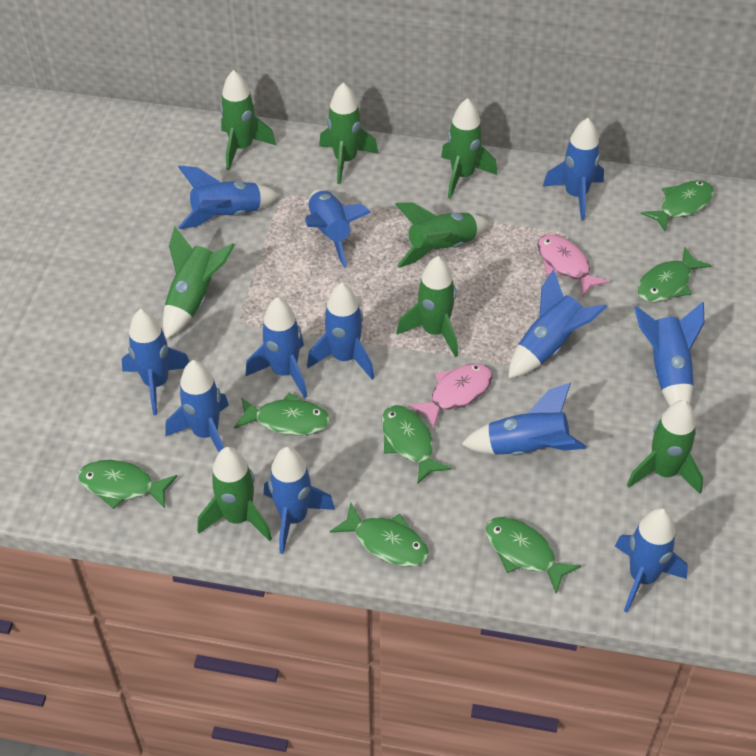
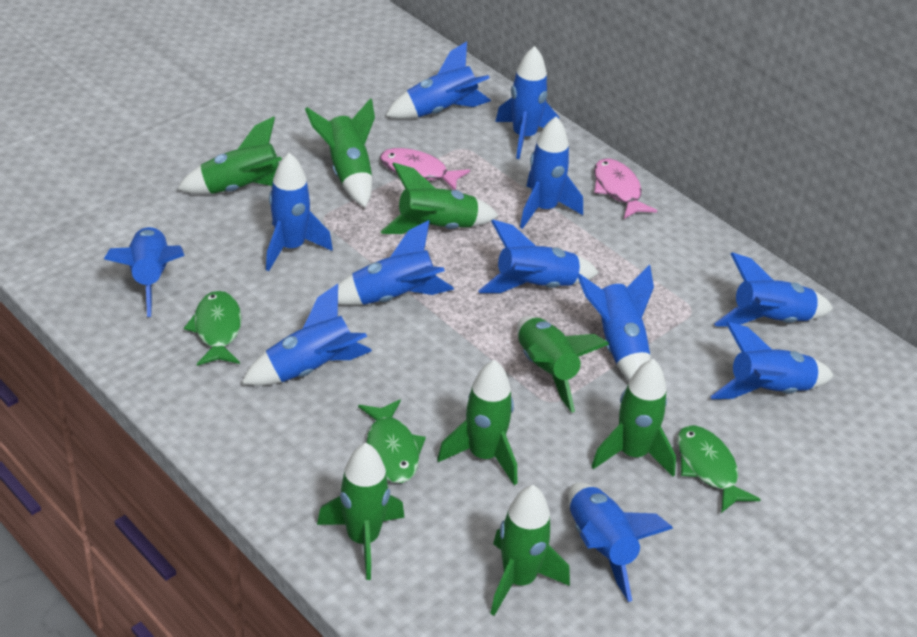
green fish: [78,460,178,509] [234,393,330,436] [330,503,429,567] [381,405,452,485] [485,517,581,594] [637,247,712,302] [641,180,714,232] = 7 -> [184,291,242,366] [358,399,426,483] [677,425,761,513] = 3

